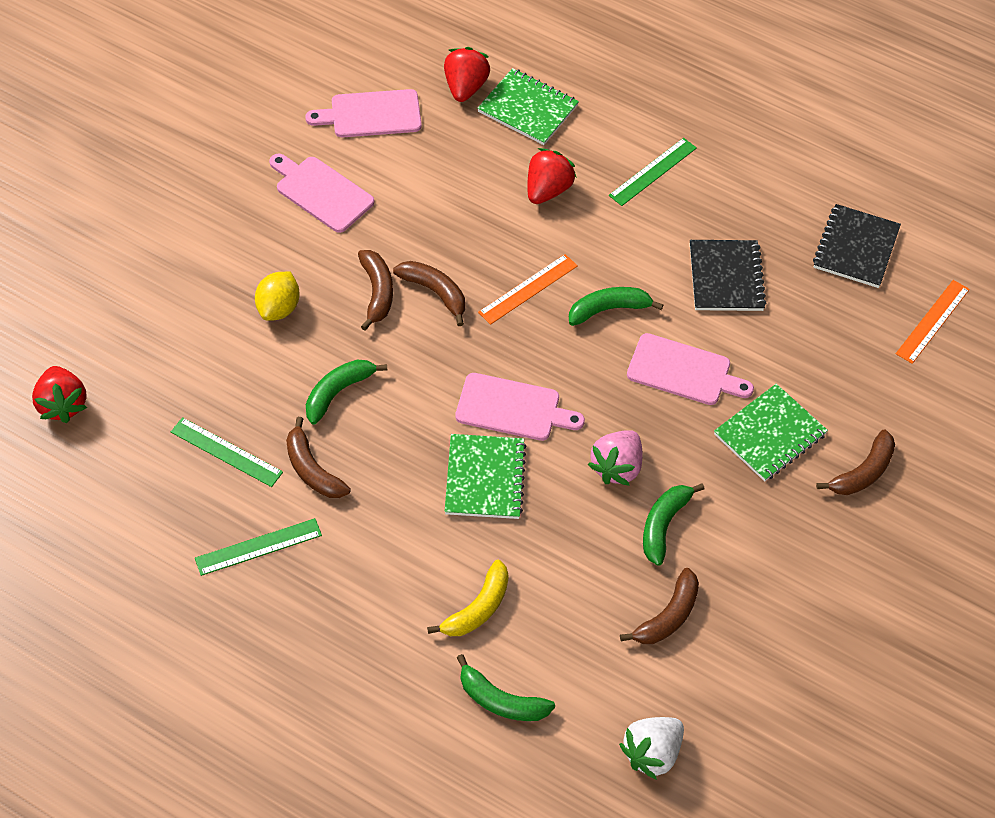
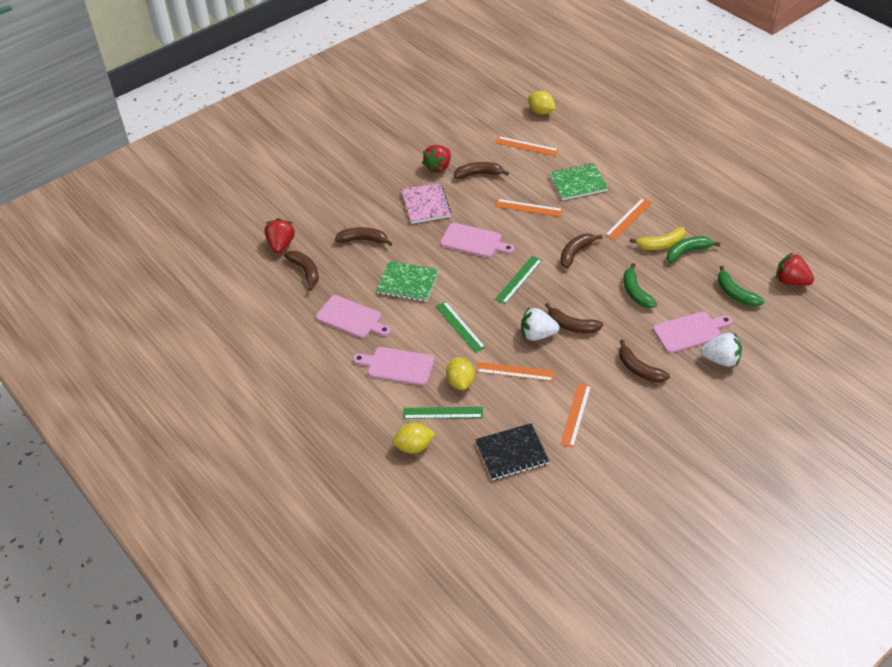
black notebook: [690,240,766,311] [813,204,901,288] = 2 -> [475,423,550,480] = 1
brown banana: [286,417,351,498] [358,250,393,331] [393,261,465,326] [620,568,699,644] [816,430,895,495] = 5 -> [284,251,319,291] [335,227,392,246] [454,162,509,179] [545,303,603,333] [560,234,603,269] [619,340,670,383] = 6
green banana: [306,359,387,425] [456,654,555,721] [569,287,663,326] [643,483,704,566] = 4 -> [623,263,657,308] [667,236,720,263] [718,266,764,307] = 3
green notebook: [445,434,527,519] [477,68,579,145] [714,384,828,481] = 3 -> [376,261,439,302] [549,163,608,200] = 2
orange ruler: [478,254,578,325] [896,280,970,364] = 2 -> [476,362,555,381] [495,136,559,156] [495,199,563,217] [560,383,591,448] [605,198,652,240] = 5
pink notebook: none = 0 -> [401,183,452,224] = 1
pink strawberry: [588,430,643,486] = 1 -> none = 0
white strawberry: [619,717,684,780] = 1 -> [521,308,560,341] [700,333,742,367] = 2
yellow lemon: [255,272,300,321] = 1 -> [392,423,435,453] [446,357,475,390] [528,91,556,115] = 3

